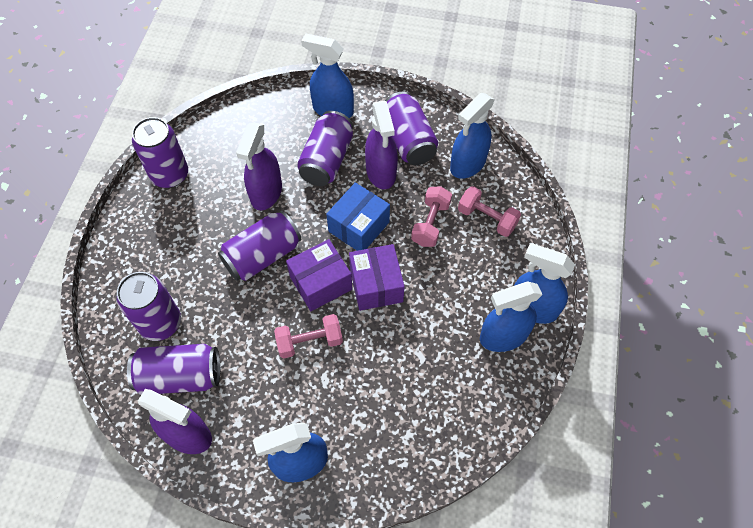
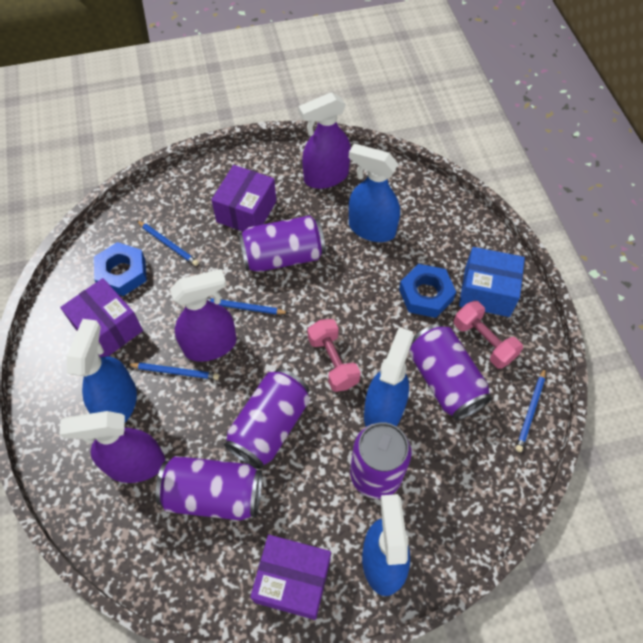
blue nut: none = 0 -> [94,242,147,296] [399,264,456,318] = 2
blue pencil: none = 0 -> [127,363,219,380] [137,221,199,266] [207,298,288,315] [516,368,546,452] = 4
blue spray bottle: [253,423,328,482] [301,34,354,118] [450,93,495,179] [480,281,543,352] [514,243,575,324] = 5 -> [67,319,137,422] [349,144,400,242] [362,494,410,596] [364,327,414,427] = 4
pink dumbbell: [274,314,343,359] [411,186,452,247] [458,186,521,237] = 3 -> [307,319,361,392] [454,301,523,369] = 2
purple box: [286,239,352,311] [349,244,405,311] = 2 -> [60,278,143,357] [211,165,276,231] [250,535,331,620] = 3
purple can: [117,272,181,341] [127,344,220,395] [132,117,188,188] [218,211,301,281] [297,111,353,186] [385,91,438,165] = 6 -> [156,456,262,520] [224,369,310,469] [238,216,325,272] [350,422,412,499] [409,324,492,420] = 5

